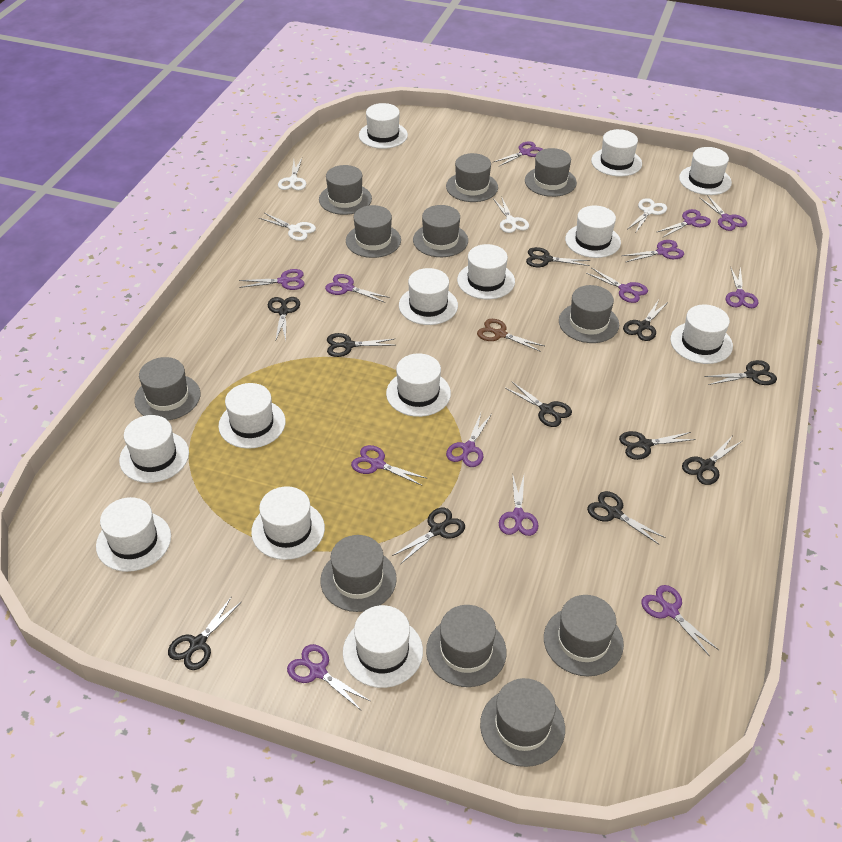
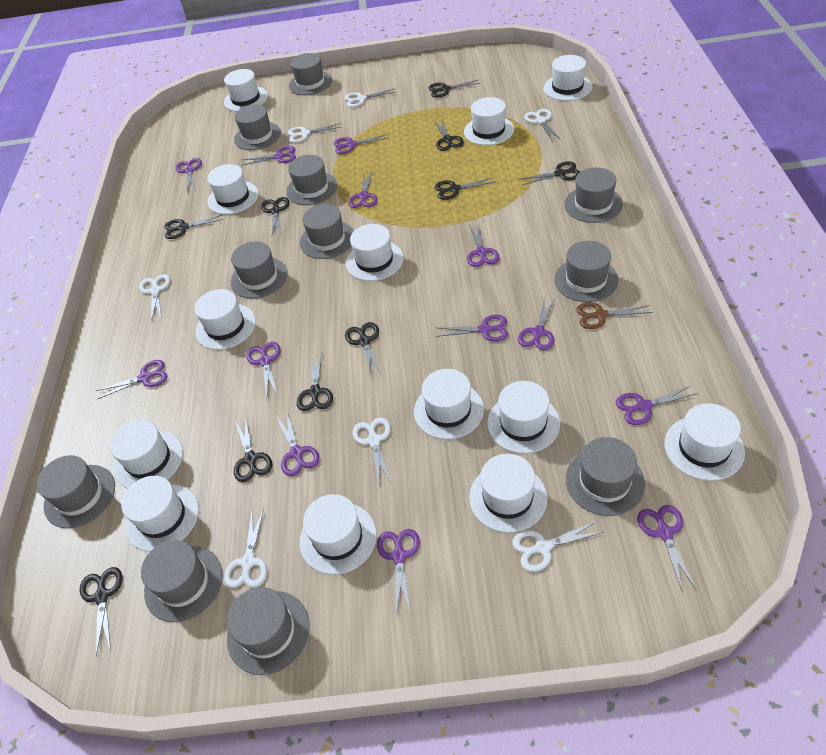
black scissors: [168,596,242,670] [268,297,300,342] [327,333,396,357] [392,508,465,564] [505,382,572,427] [526,247,590,267] [587,491,666,545] [619,431,696,460] [623,300,668,341] [682,437,742,485] [704,360,777,385] = 11 -> [80,567,123,656] [164,214,223,239] [234,416,272,482] [261,197,290,235] [297,354,333,411] [345,322,382,376] [429,80,480,98] [434,118,464,151] [435,177,496,200] [521,161,580,185] = 10
white scissors: [259,213,316,241] [278,158,306,190] [494,196,529,233] [628,198,667,232] = 4 -> [139,274,170,321] [224,508,267,588] [288,123,341,143] [345,89,395,107] [352,417,391,484] [512,521,603,572] [524,109,561,140] = 7

